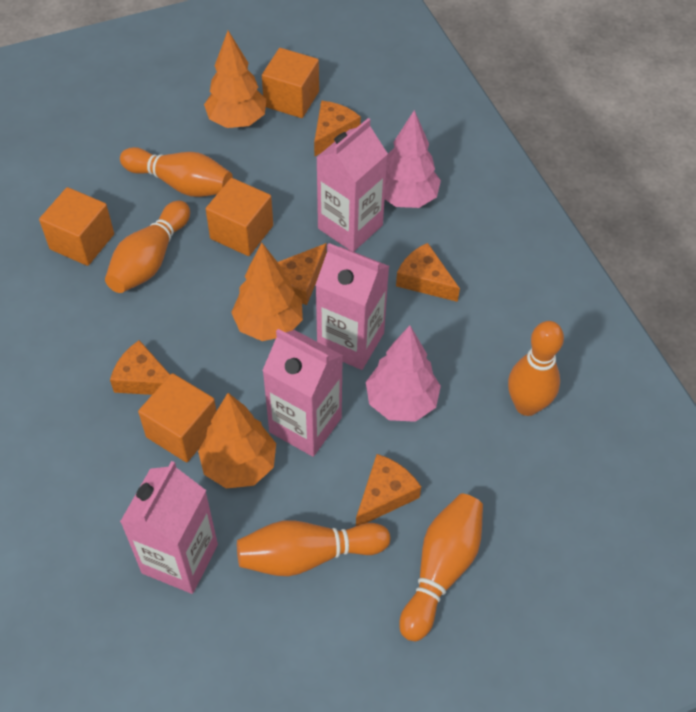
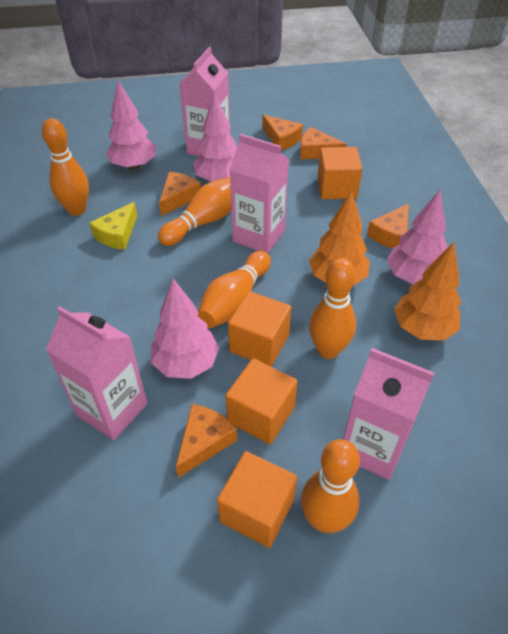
orange tree: [198,393,276,489] [204,31,266,128] [231,243,303,341] = 3 -> [309,190,370,286] [394,242,461,341] = 2
pink tree: [366,326,441,422] [385,110,441,208] = 2 -> [106,80,156,170] [151,279,219,379] [193,93,237,181] [387,190,448,284] = 4
yellow cheese: none = 0 -> [89,202,137,250] = 1

